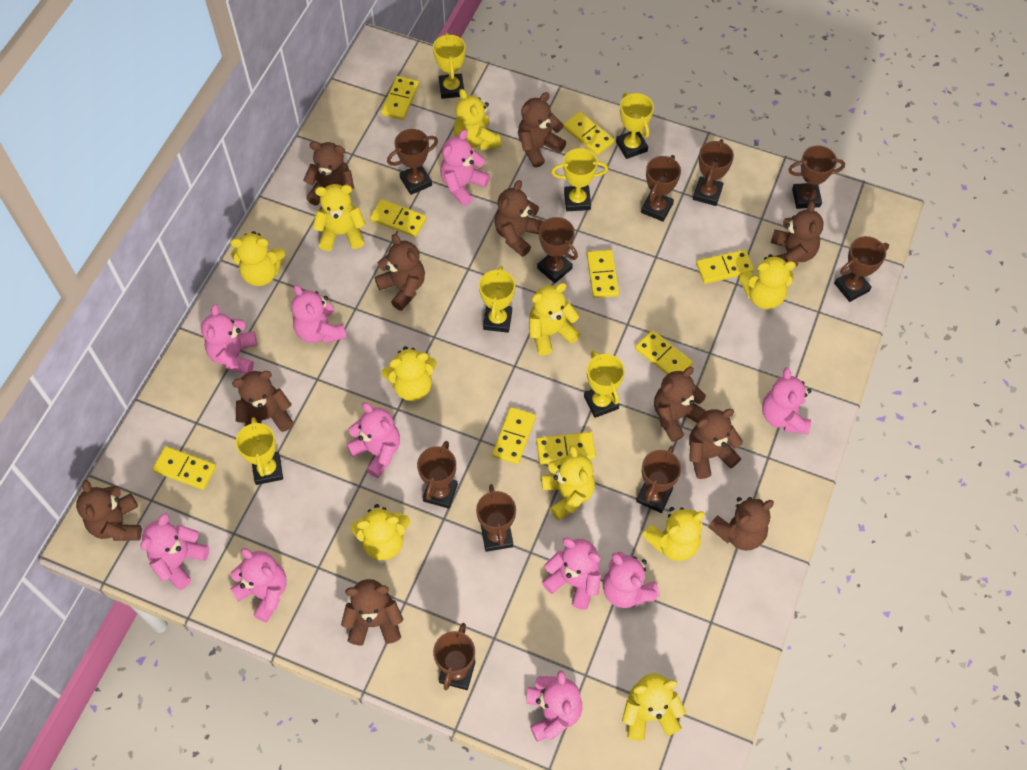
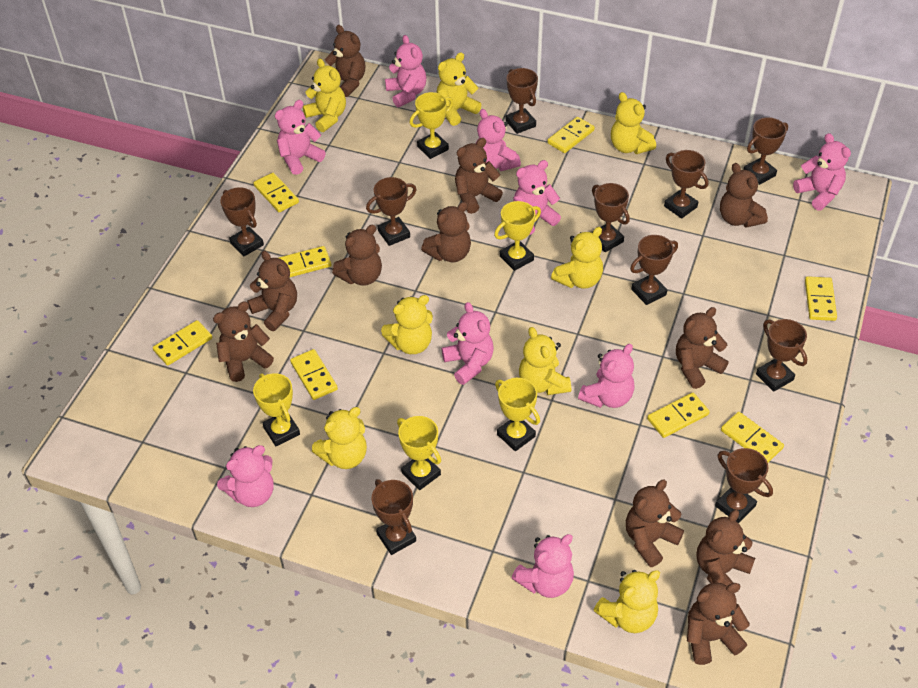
pink teddy bear: [141,513,209,590] [201,304,257,374] [230,548,287,623] [292,285,347,344] [346,402,400,478] [440,130,490,206] [526,670,582,742] [542,538,601,610] [603,552,660,608] [762,367,811,434] = 10 -> [217,445,273,507] [275,100,326,175] [385,35,426,107] [442,302,494,385] [475,109,521,171] [512,534,574,598] [513,160,561,235] [578,344,635,408] [793,133,851,211] = 9
yellow domino: [152,446,216,490] [370,199,427,237] [381,76,419,120] [492,407,536,464] [536,432,596,465] [563,112,614,155] [587,250,619,298] [635,330,693,374] [696,249,754,284] = 9 -> [153,320,212,366] [253,173,299,212] [279,246,331,277] [290,349,338,400] [547,117,595,153] [647,393,710,438] [721,412,784,462] [805,276,837,321] = 8
yellow teddy bear: [230,231,285,286] [313,184,366,251] [350,504,410,560] [381,346,437,401] [454,89,501,151] [529,283,580,355] [541,445,595,521] [622,674,686,741] [642,507,705,561] [739,254,796,309] = 10 -> [303,58,346,132] [312,407,367,469] [381,295,433,354] [436,52,481,126] [519,327,571,395] [551,227,603,289] [594,570,660,633] [611,92,656,154] = 8
yellow trophy: [236,417,283,485] [433,33,465,99] [479,266,515,333] [551,148,608,211] [584,350,625,418] [616,92,654,159] = 6 -> [253,373,300,446] [397,416,441,490] [409,92,453,159] [494,201,541,271] [495,378,540,451] = 5

